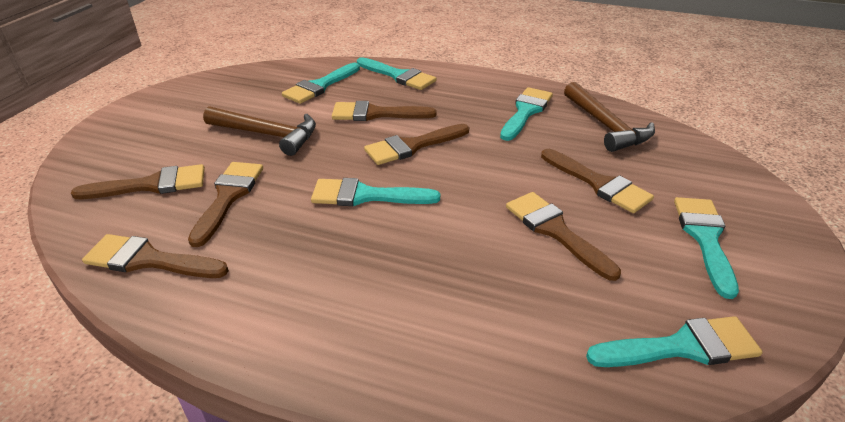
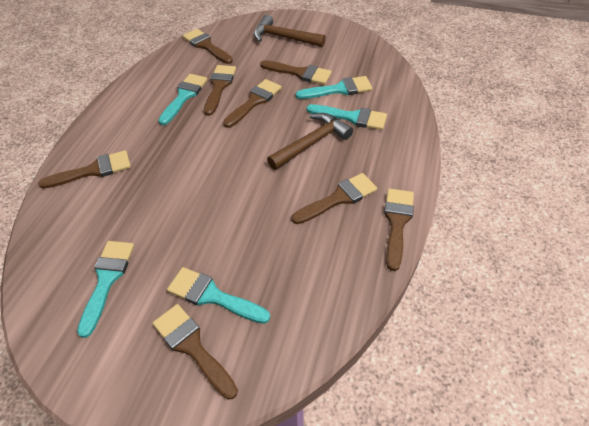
brown brush: [71,164,205,199] [82,234,229,278] [188,162,263,247] [332,101,436,121] [364,124,469,165] [506,192,621,281] [541,149,654,213] = 7 -> [38,150,131,189] [152,304,238,400] [183,29,233,64] [204,65,236,116] [223,79,282,128] [260,60,332,85] [292,173,377,224] [384,188,414,271] = 8
turquoise brush: [282,63,360,104] [311,178,440,206] [357,57,436,90] [500,87,553,141] [586,316,763,367] [674,197,739,299] = 6 -> [77,241,134,338] [158,74,208,125] [167,267,270,324] [296,76,372,99] [307,104,387,130] = 5

